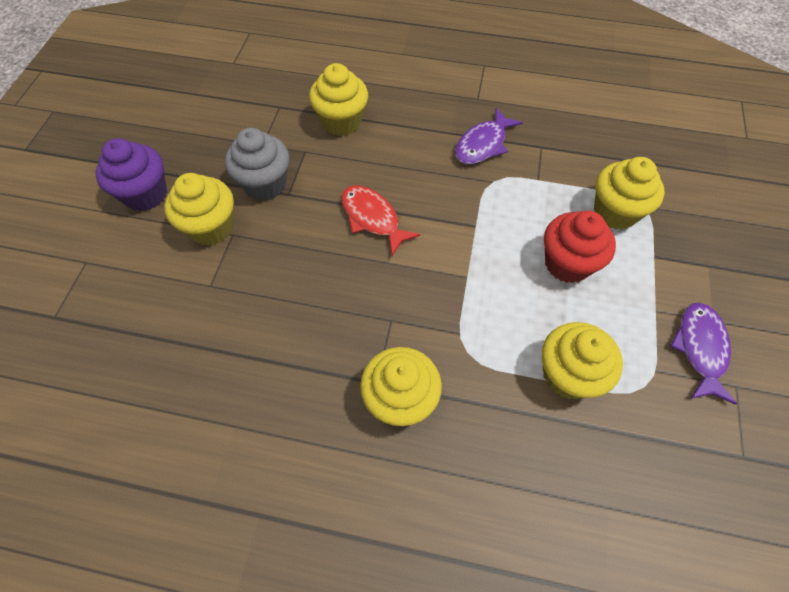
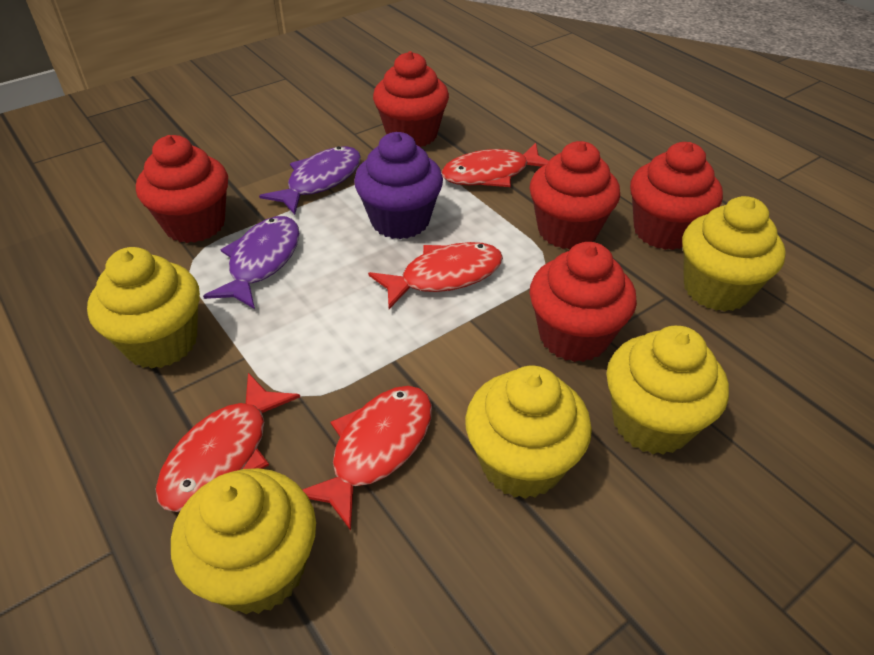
grey cupcake: [225,128,289,201] = 1 -> none = 0
red cupcake: [544,211,616,283] = 1 -> [136,135,228,243] [373,51,449,147] [529,242,637,362] [530,141,620,249] [630,142,723,250] = 5
red fish: [341,186,420,256] = 1 -> [156,373,300,512] [302,386,432,531] [368,242,503,309] [441,143,549,187] = 4

